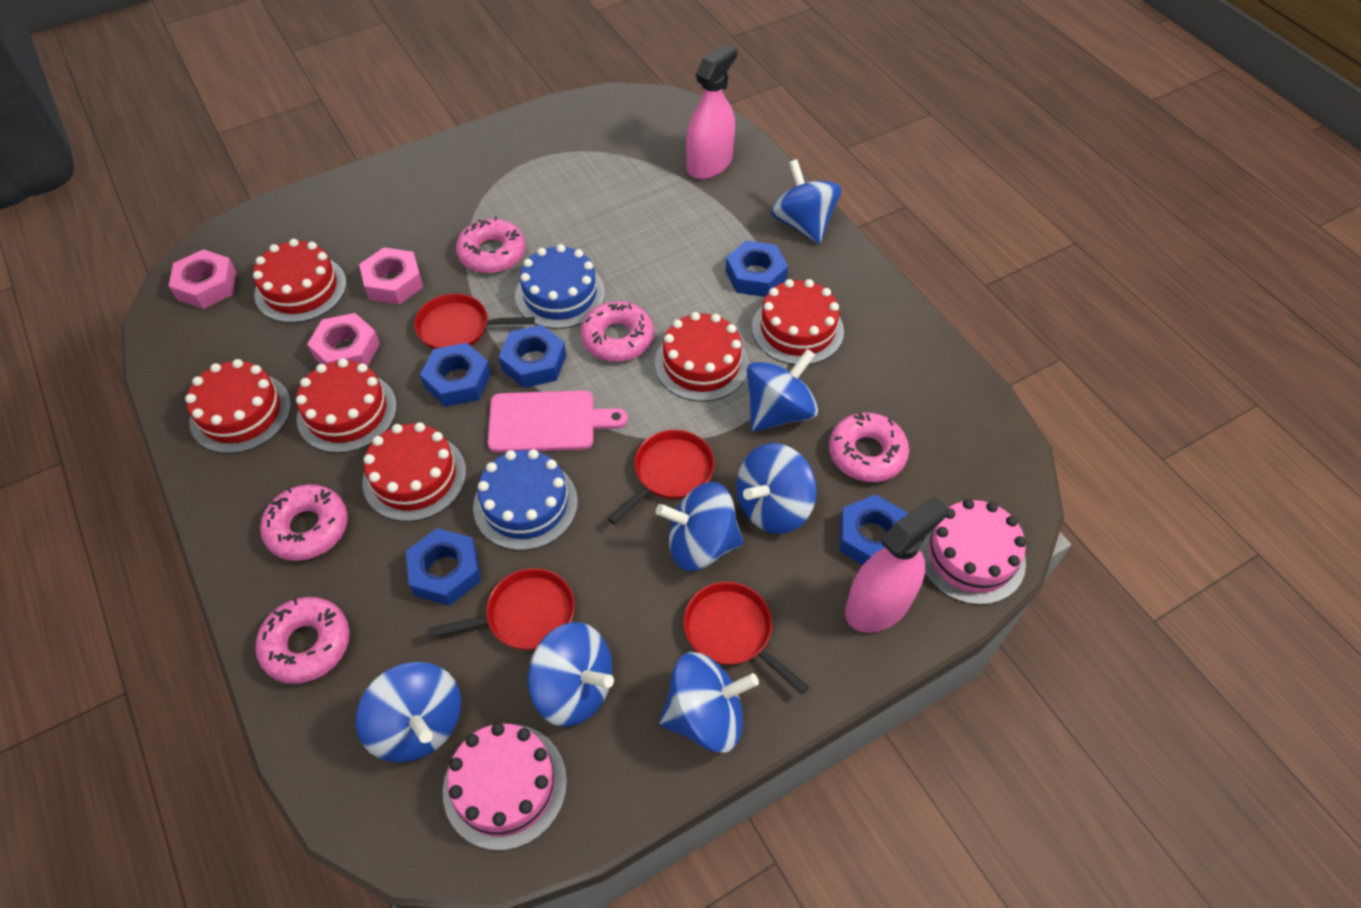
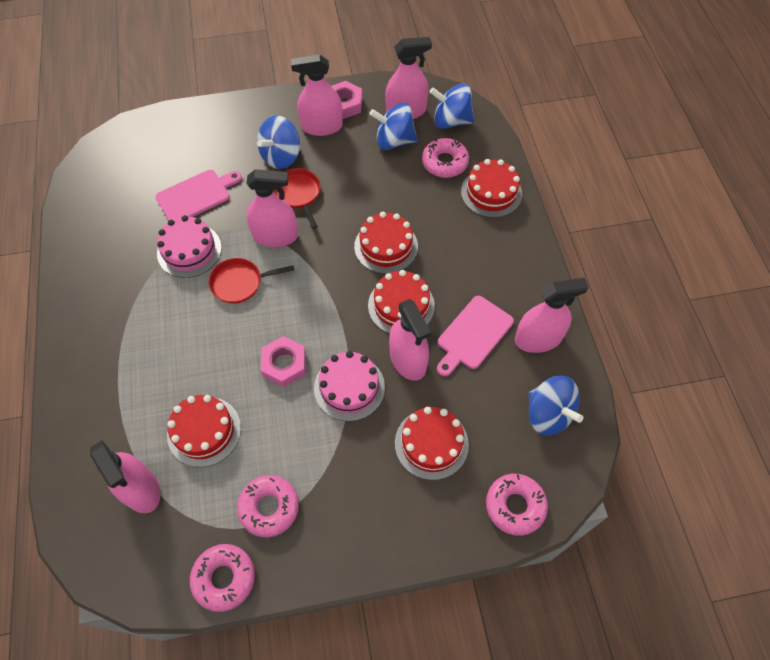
blue cake: [473,449,578,550] [515,244,605,329] = 2 -> none = 0
blue nut: [406,528,481,606] [420,343,491,407] [499,325,566,388] [726,241,788,297] [840,494,908,565] = 5 -> none = 0
blue spinning top: [356,662,461,762] [528,622,614,727] [656,482,744,571] [659,652,759,753] [736,443,817,534] [747,349,818,432] [771,159,842,244] = 7 -> [257,115,300,169] [370,103,418,150] [430,83,474,129] [528,376,583,436] = 4
pink cutting board: [488,390,628,453] = 1 -> [156,170,242,220] [437,296,514,376] = 2
pink donut: [255,597,350,684] [260,484,348,561] [456,216,526,273] [580,301,654,362] [829,412,909,482] = 5 -> [190,544,255,612] [237,475,299,537] [422,138,469,178] [486,474,548,536] = 4
pink nut: [169,249,237,309] [307,313,380,367] [359,247,423,305] = 3 -> [260,336,306,387] [331,81,362,119] = 2
pink spray bottle: [686,43,737,179] [845,496,948,633] = 2 -> [90,440,161,513] [246,169,298,247] [291,54,343,136] [385,37,432,119] [389,299,431,381] [515,278,589,353] = 6
red cake: [185,359,291,454] [253,239,346,323] [296,359,397,453] [362,422,466,522] [655,312,749,402] [752,279,844,365] = 6 -> [167,395,241,467] [354,212,418,274] [368,270,435,334] [395,407,469,480] [461,159,522,218] = 5
red pan: [414,293,535,349] [427,568,575,650] [608,430,715,525] [684,582,809,694] = 4 -> [209,258,294,304] [273,168,320,229] = 2

